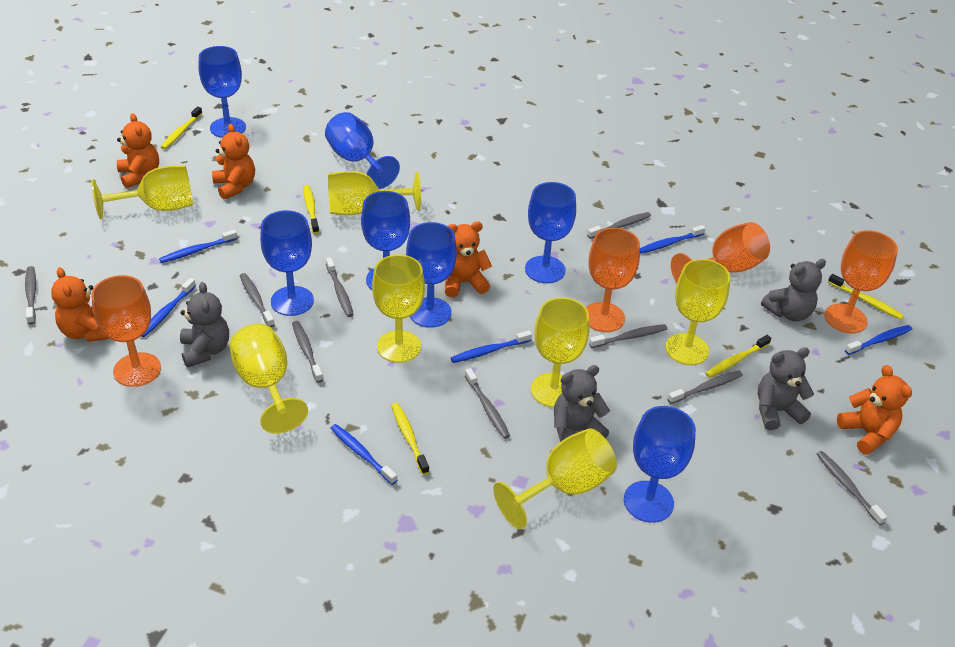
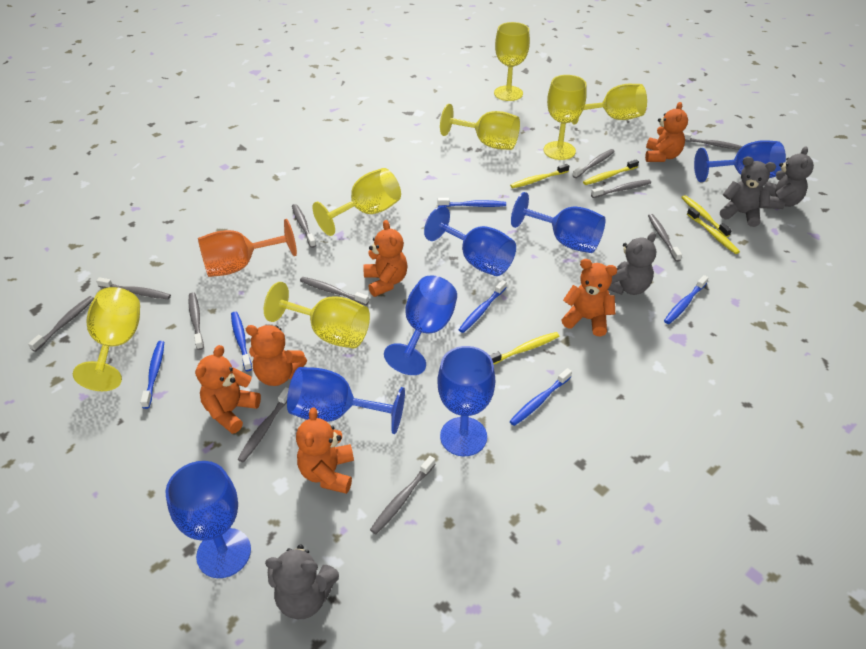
grey toothbrush: [25,266,36,324] [240,273,275,327] [292,321,323,383] [326,257,353,317] [465,368,510,439] [587,212,651,239] [589,324,667,348] [667,370,743,404] [817,451,888,525] = 9 -> [28,296,94,352] [96,277,171,299] [188,292,204,350] [237,387,289,463] [292,204,316,248] [300,277,369,305] [370,456,436,534] [572,149,615,178] [591,180,651,198] [648,214,682,262] [683,132,743,150] = 11
orange goblet: [91,275,161,387] [586,228,640,332] [671,222,770,283] [824,230,898,333] = 4 -> [198,219,297,277] = 1
orange teddy bear: [51,267,109,342] [117,113,159,188] [212,124,255,200] [445,221,492,297] [837,365,912,455] = 5 -> [195,345,261,434] [246,325,307,386] [296,407,354,494] [364,220,407,297] [562,259,617,336] [645,102,688,162] = 6

